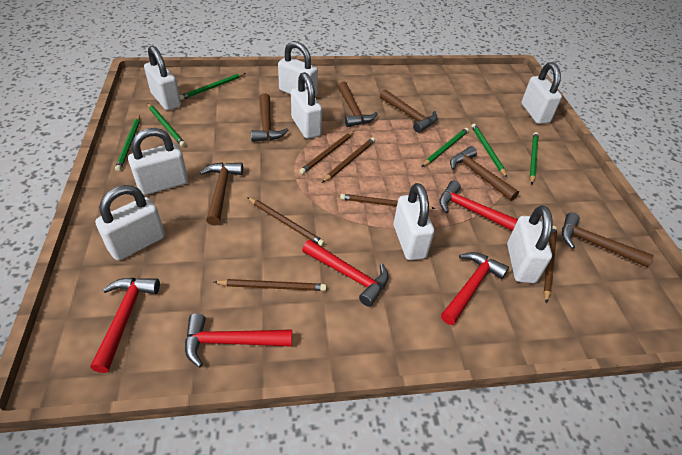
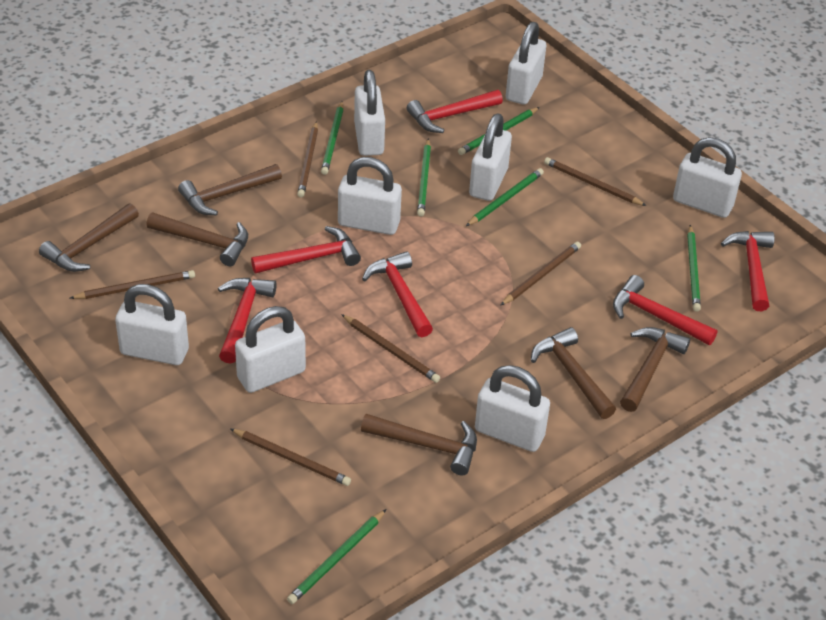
red hammer: [90,278,160,373] [185,313,292,367] [302,240,389,306] [439,181,518,231] [441,252,509,325] = 5 -> [218,278,277,364] [251,226,361,274] [362,251,433,337] [407,90,503,133] [613,275,718,345] [721,231,775,311] = 6

